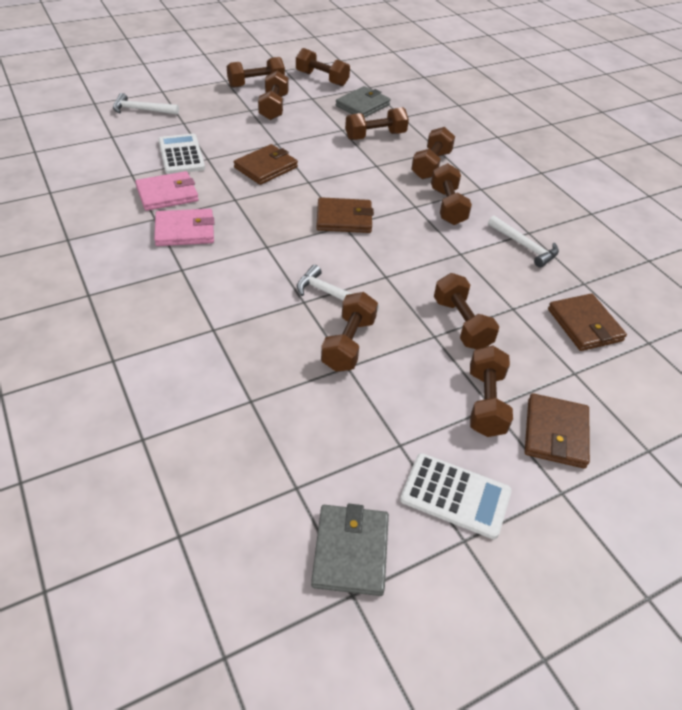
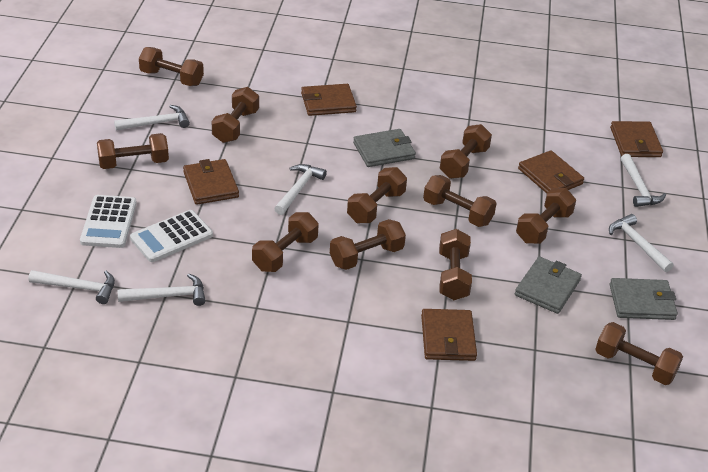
brown dumbbell: [227,57,285,88] [258,71,289,120] [296,48,350,86] [321,292,378,372] [345,107,409,140] [411,127,455,179] [431,163,472,225] [434,273,499,349] [470,346,513,437] = 9 -> [97,133,169,169] [139,47,204,86] [211,87,259,143] [252,212,319,272] [330,219,406,270] [347,167,407,223] [423,175,497,227] [439,229,472,300] [440,124,492,179] [516,188,576,244] [595,322,683,385] = 11
brown wallet: [234,144,298,185] [317,197,374,233] [525,393,590,469] [548,294,627,351] = 4 -> [183,159,239,205] [301,84,357,116] [421,309,477,361] [518,150,584,193] [610,121,663,157] = 5
grey wallet: [311,504,389,596] [336,86,391,118] = 2 -> [353,129,416,167] [515,256,582,314] [609,278,678,320] = 3
pink wallet: [135,171,199,211] [154,209,214,246] = 2 -> none = 0
white hammer: [113,93,179,115] [297,265,379,311] [488,216,559,268] = 3 -> [29,270,115,304] [114,105,190,131] [118,273,206,306] [274,164,327,215] [609,214,674,272] [621,154,666,207] = 6

